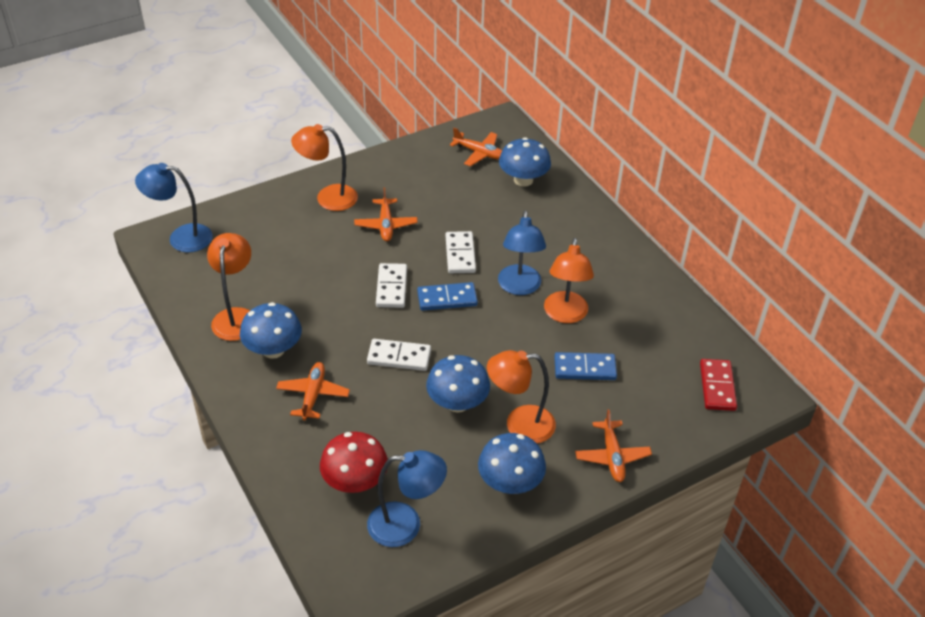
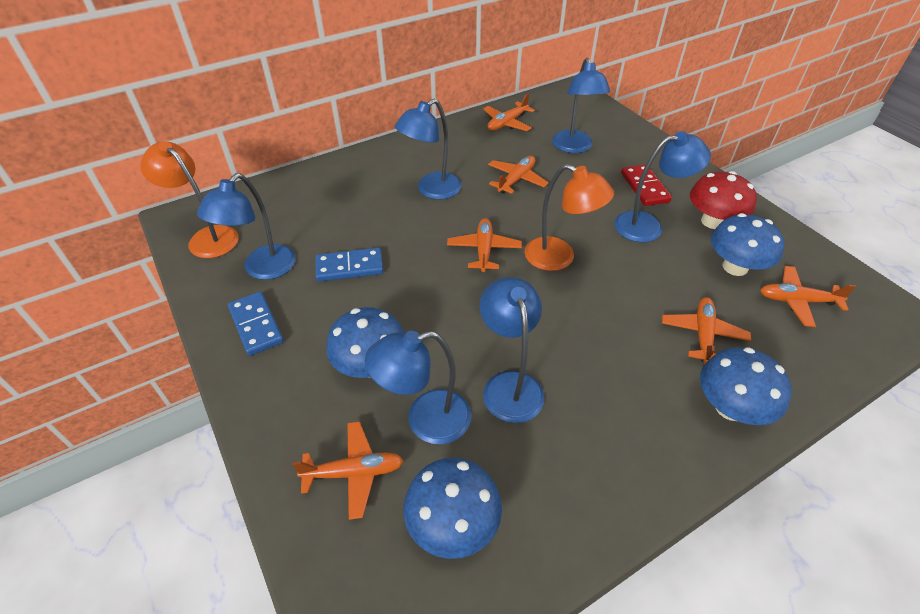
blue lamp: [135,163,213,253] [367,450,447,547] [498,210,546,295] = 3 -> [197,173,296,280] [365,331,471,444] [395,99,462,200] [480,277,544,423] [552,58,610,153] [614,131,711,242] = 6
orange lamp: [207,233,251,341] [291,124,358,211] [487,350,556,443] [544,238,594,323] = 4 -> [140,141,239,258] [524,164,614,271] = 2
orange plane: [276,362,350,420] [354,188,418,241] [450,128,502,166] [575,409,652,482] = 4 -> [293,421,404,520] [447,218,522,272] [483,93,535,131] [488,156,549,194] [662,297,751,364] [760,266,856,327] = 6
white domino: [367,339,431,371] [376,263,407,308] [446,231,476,273] = 3 -> none = 0

